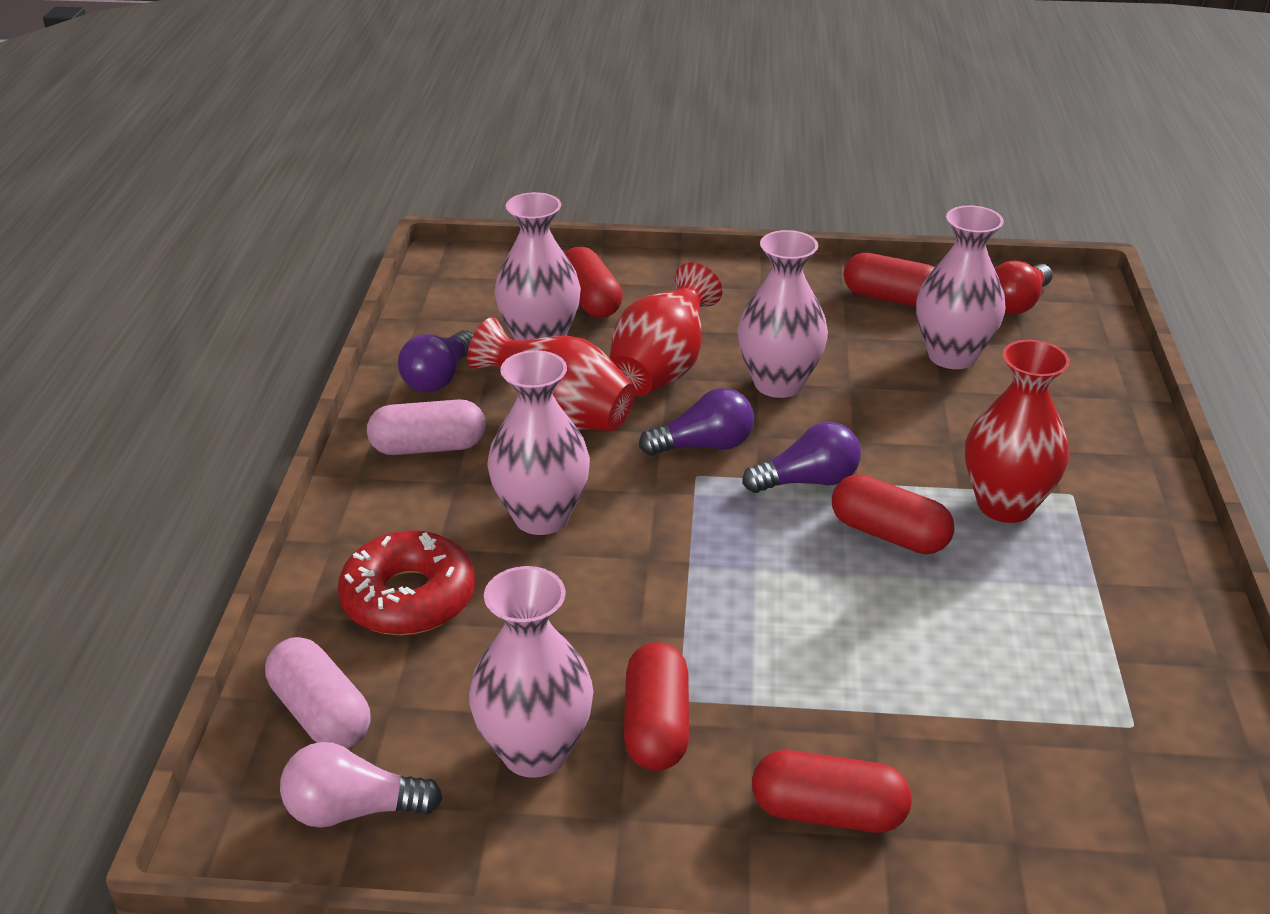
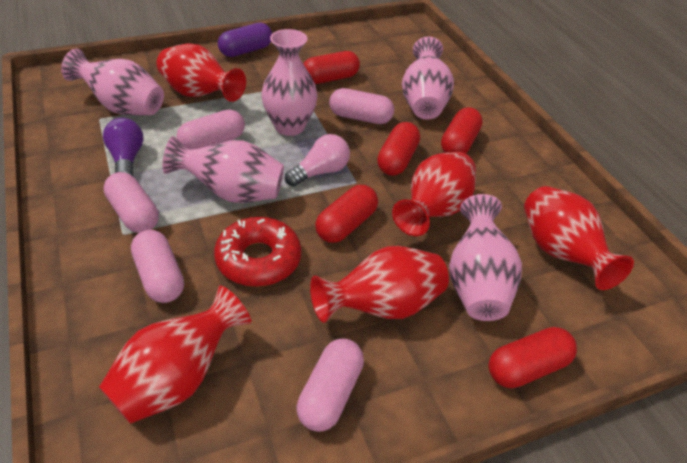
pink capsule: [265,637,371,748] [367,399,486,455] = 2 -> [104,172,159,233] [131,230,184,303] [176,110,245,150] [297,339,364,432] [329,88,394,124] = 5
purple capsule: none = 0 -> [218,23,272,57] = 1
purple light bulb: [398,330,474,392] [639,388,754,456] [742,422,861,493] = 3 -> [103,118,144,176] = 1
red light bulb: [995,261,1053,315] = 1 -> none = 0
red vase: [467,317,635,431] [610,263,722,396] [965,340,1070,523] = 3 -> [99,285,251,424] [156,43,246,102] [310,246,449,323] [392,152,476,236] [524,186,634,290] = 5

